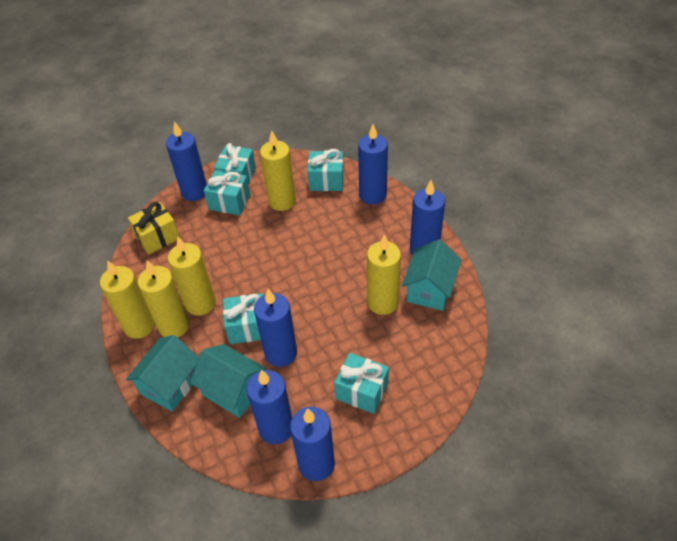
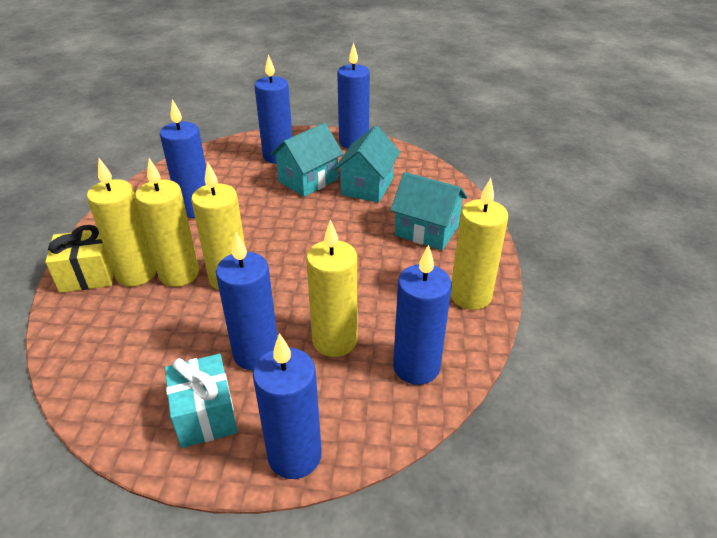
turquoise gift: [204,170,250,215] [214,143,256,185] [223,293,263,344] [307,149,344,191] [334,353,389,414] = 5 -> [165,354,238,448] = 1

